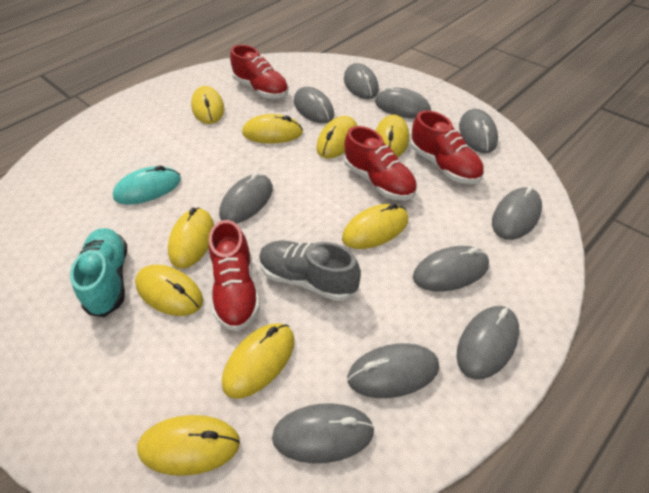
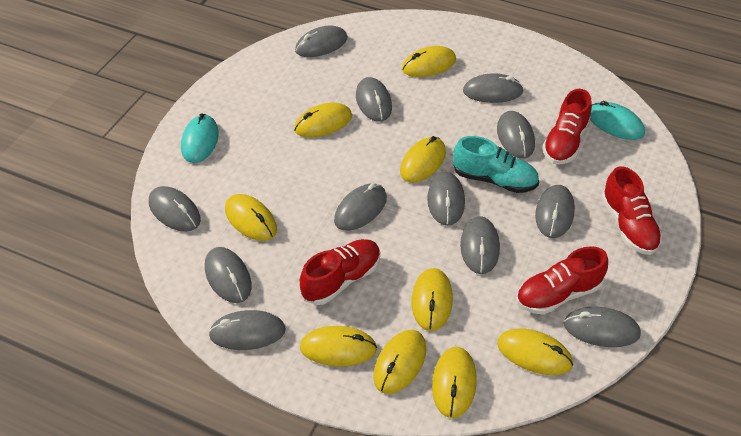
grey mouse: [219,173,273,223] [272,403,375,463] [294,87,334,123] [344,63,379,99] [347,343,439,398] [375,86,431,119] [413,246,489,292] [457,306,519,379] [459,109,498,153] [492,186,542,240] = 10 -> [149,186,201,232] [205,247,252,303] [208,310,286,350] [295,25,348,57] [334,183,387,231] [356,77,392,122] [427,172,465,226] [460,216,500,274] [463,73,524,103] [497,111,535,159] [535,185,575,238] [564,307,641,347] = 12
grey shoe: [259,240,361,301] = 1 -> none = 0
turquoise mouse: [113,166,181,205] = 1 -> [181,113,219,163] [590,101,645,140] = 2

